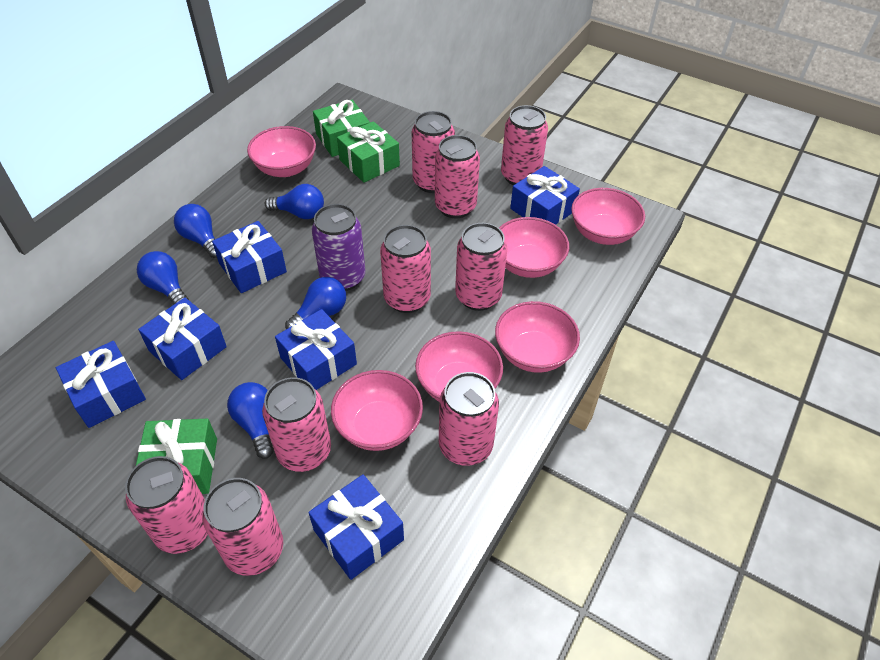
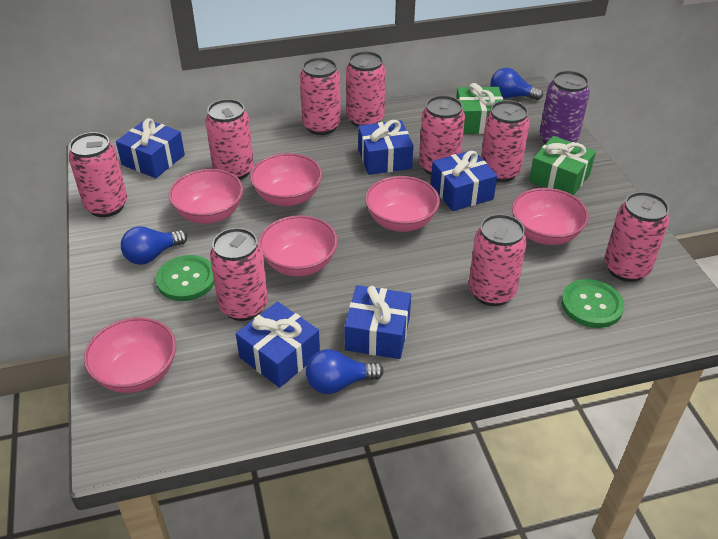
blue gift: [56,341,146,428] [138,298,227,380] [212,221,287,293] [275,309,357,390] [308,474,404,580] [510,166,580,225] = 6 -> [116,118,185,178] [236,302,320,388] [344,285,411,359] [358,120,413,175] [431,150,497,211] = 5
blue light bulb: [137,251,189,305] [174,204,217,258] [227,382,274,459] [265,184,324,219] [285,277,346,329] = 5 -> [121,226,187,265] [306,349,384,394] [490,68,543,100] = 3
green button: none = 0 -> [156,255,214,301] [561,279,624,328] = 2
green gift: [135,419,217,494] [313,100,370,157] [337,121,400,183] = 3 -> [456,83,503,134] [529,136,596,196] = 2

